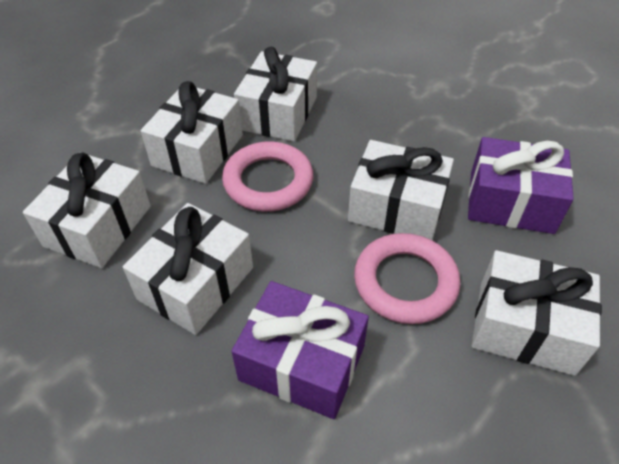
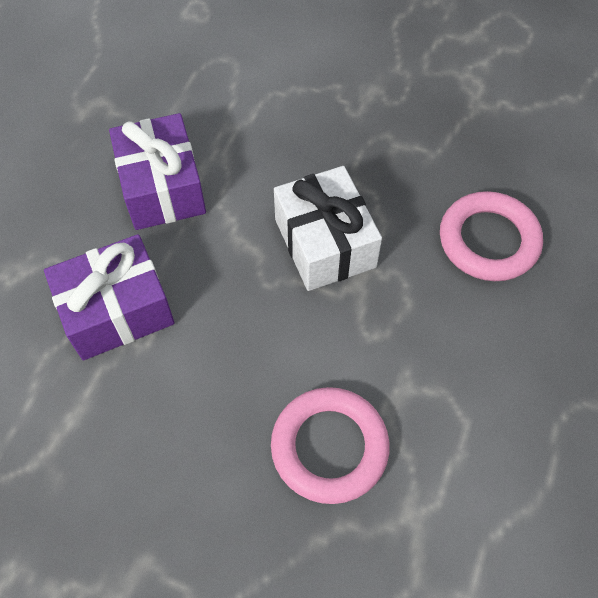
white gift: [23,152,151,268] [123,203,253,335] [141,81,243,184] [234,47,317,142] [348,140,454,241] [472,250,602,376] = 6 -> [274,166,382,291] = 1

